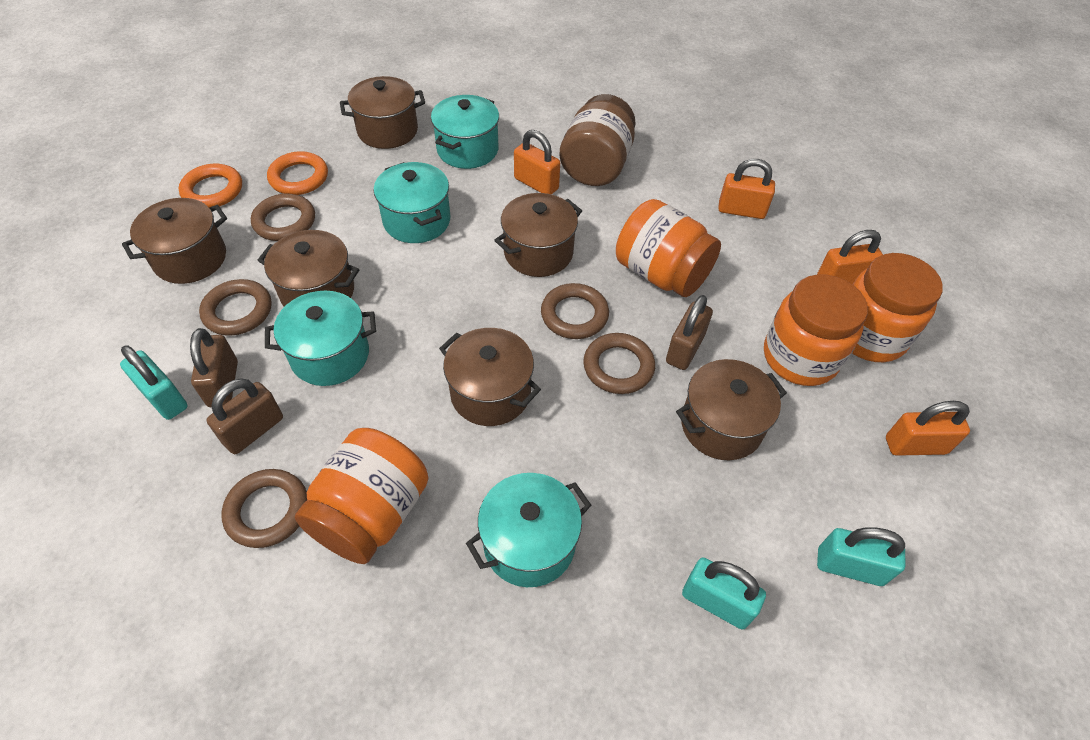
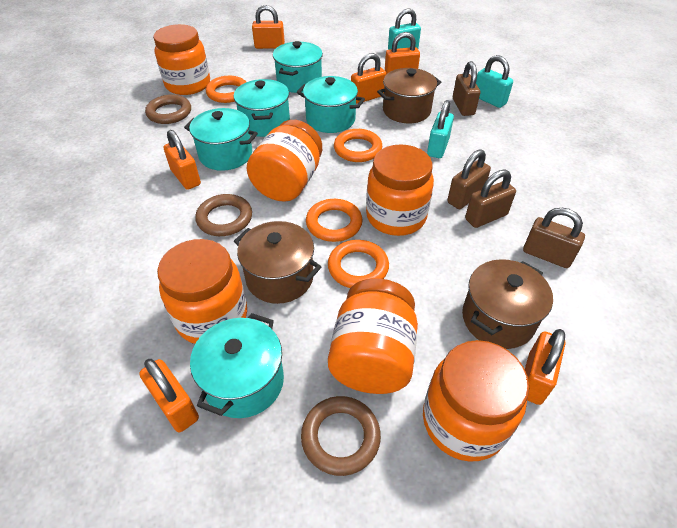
brown jar: [559,94,636,186] = 1 -> none = 0
brown padlock: [190,328,238,407] [206,379,283,454] [666,295,713,370] = 3 -> [447,149,491,209] [453,61,480,116] [465,170,516,228] [523,208,585,268] = 4
brown pot: [122,198,227,284] [257,230,359,307] [340,76,425,149] [439,328,541,426] [494,193,582,277] [676,359,787,460] = 6 -> [234,221,321,304] [377,68,441,123] [462,259,553,349] = 3
brown ring: [199,279,272,336] [221,469,307,548] [251,194,315,241] [541,283,609,339] [583,333,655,394] = 5 -> [145,95,191,124] [195,194,252,236] [301,396,381,476] = 3
orange jar: [295,428,429,564] [616,199,721,297] [764,274,868,386] [852,253,943,362] = 4 -> [153,24,210,95] [157,239,247,344] [247,120,322,202] [328,278,418,394] [366,144,434,236] [423,340,529,462] = 6
orange padlock: [514,130,560,194] [718,159,775,219] [817,230,883,285] [886,401,970,456] = 4 -> [139,359,199,432] [163,130,201,190] [252,5,285,49] [351,53,386,104] [385,32,420,74] [525,329,565,405] = 6
orange ring: [179,164,242,208] [267,151,328,195] = 2 -> [206,76,246,103] [306,199,363,242] [328,240,389,288] [334,129,382,162] = 4
turquoise pot: [265,291,376,386] [374,162,450,243] [431,95,499,169] [466,473,591,587] = 4 -> [184,108,258,171] [190,313,284,418] [234,79,290,137] [273,41,323,93] [297,76,365,133] = 5

